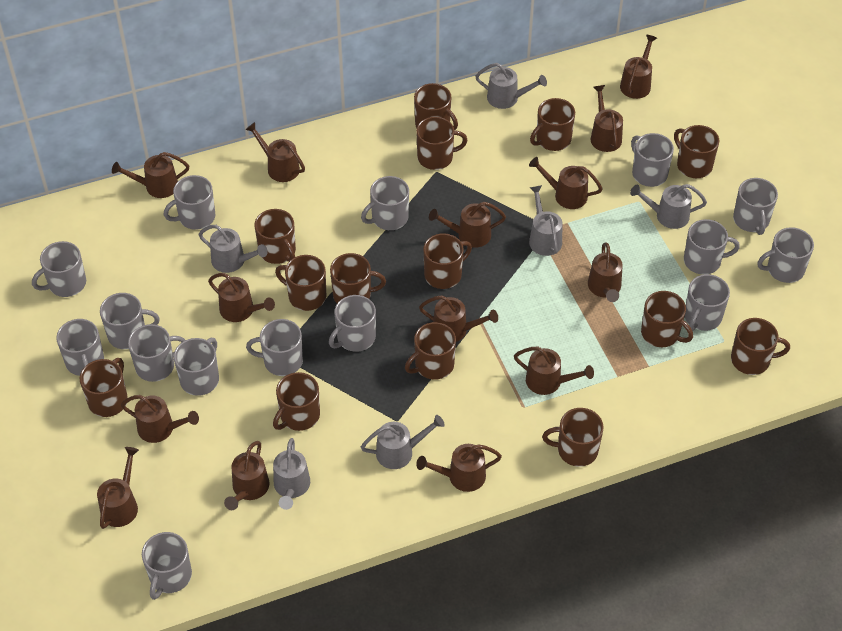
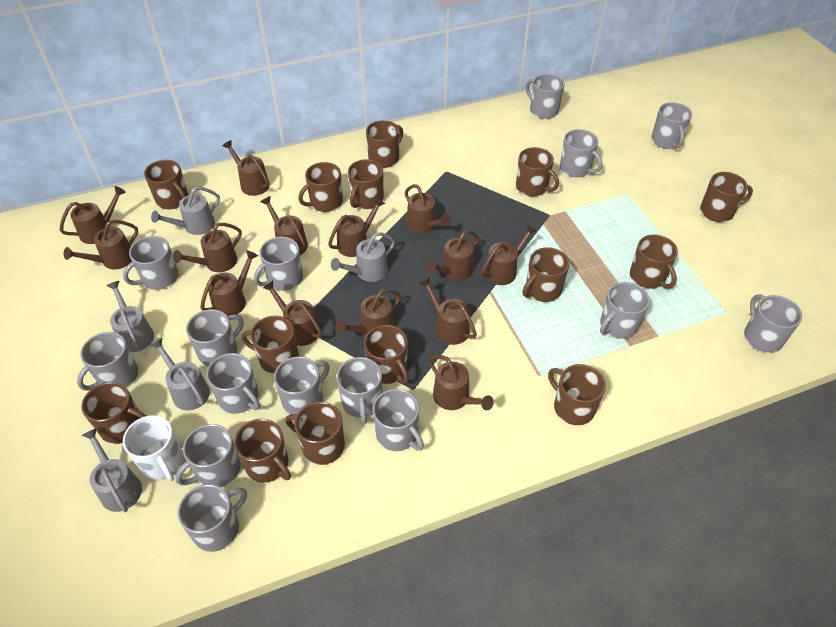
grey watering can: [199,225,268,273] [273,438,310,510] [361,415,445,469] [475,63,547,109] [529,185,562,256] [630,184,707,229] = 6 -> [82,428,142,512] [106,281,154,352] [150,338,210,410] [151,187,220,235] [331,232,395,282] = 5
white mug: none = 0 -> [123,415,183,481] = 1

